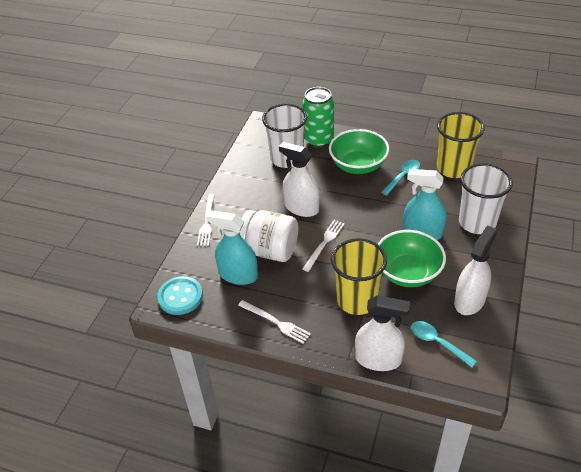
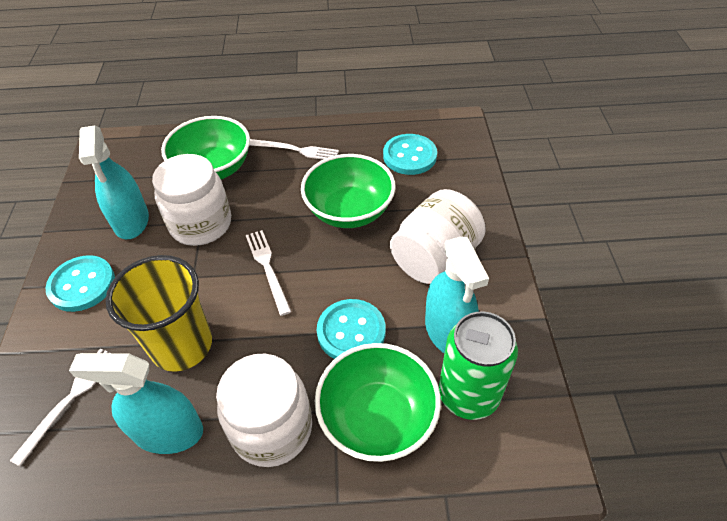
green bowl: [329,129,389,174] [378,230,446,287] = 2 -> [161,116,250,179] [301,154,396,228] [315,343,441,462] = 3
turquoise button: [157,276,203,315] = 1 -> [46,255,115,312] [317,299,386,359] [383,134,437,175] = 3
turquoise spoon: [381,160,420,196] [411,321,477,367] = 2 -> none = 0
turquoise spray bottle: [206,210,258,285] [403,169,446,240] = 2 -> [69,353,203,454] [79,125,149,239] [425,237,489,353] = 3
white cup: [262,104,307,168] [459,163,513,234] = 2 -> none = 0
white jar: [239,210,298,262] = 1 -> [152,154,231,246] [216,354,312,467] [390,189,486,284] = 3
white spray bottle: [279,142,320,217] [355,295,410,371] [454,225,497,315] = 3 -> none = 0
yellow cup: [331,238,387,315] [437,112,485,178] = 2 -> [106,255,212,372] = 1

